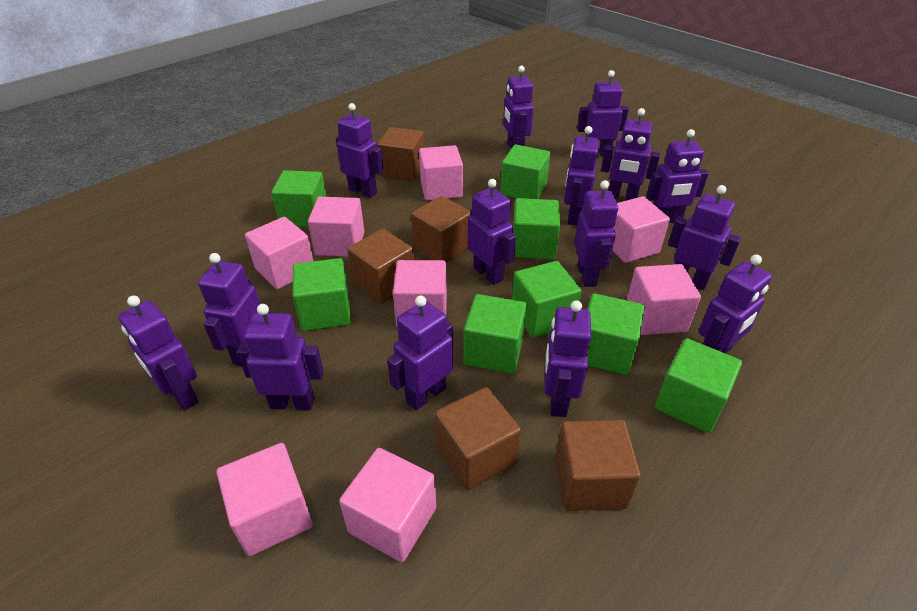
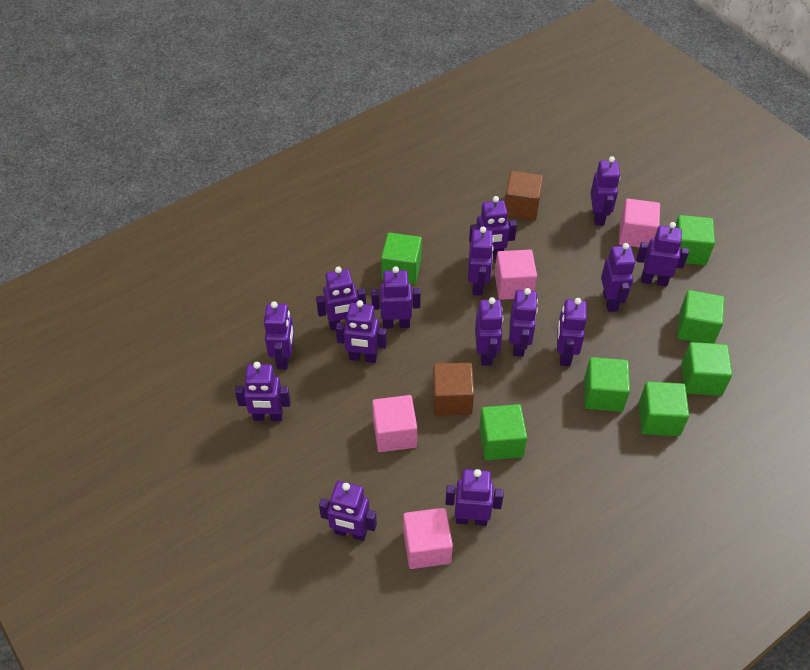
brown cube: [347,229,414,304] [377,127,424,181] [411,196,470,263] [435,387,521,491] [555,420,641,511] = 5 -> [432,363,474,415] [505,171,543,221] = 2
green cube: [271,170,327,227] [293,258,351,331] [463,294,527,374] [500,144,550,199] [512,261,582,338] [513,198,560,259] [587,293,645,375] [655,338,742,433] = 8 -> [381,233,422,284] [479,404,527,460] [584,357,630,412] [639,382,689,436] [676,215,715,265] [677,290,725,344] [681,342,732,396] = 7
pink cube: [216,443,313,556] [245,217,313,289] [308,197,365,257] [339,448,436,562] [393,260,447,326] [419,145,463,201] [612,196,670,263] [627,264,701,335] = 8 -> [372,395,417,452] [403,508,453,569] [495,250,537,300] [619,199,660,247] = 4

